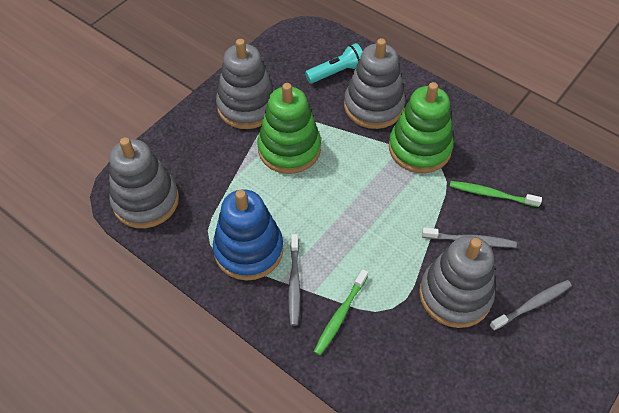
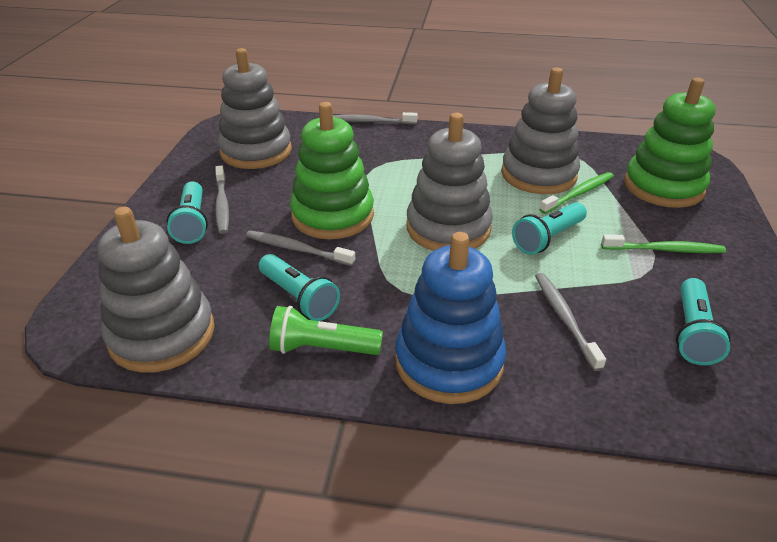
green flashlight: none = 0 -> [269,306,383,355] = 1
grey toothbrush: [288,234,300,326] [422,227,517,248] [489,280,572,331] = 3 -> [215,166,229,234] [246,230,355,266] [333,112,418,124] [535,273,606,371] = 4
turquoise flashlight: [305,43,363,83] = 1 -> [167,182,208,244] [259,254,340,321] [512,202,587,255] [676,278,731,365] = 4

